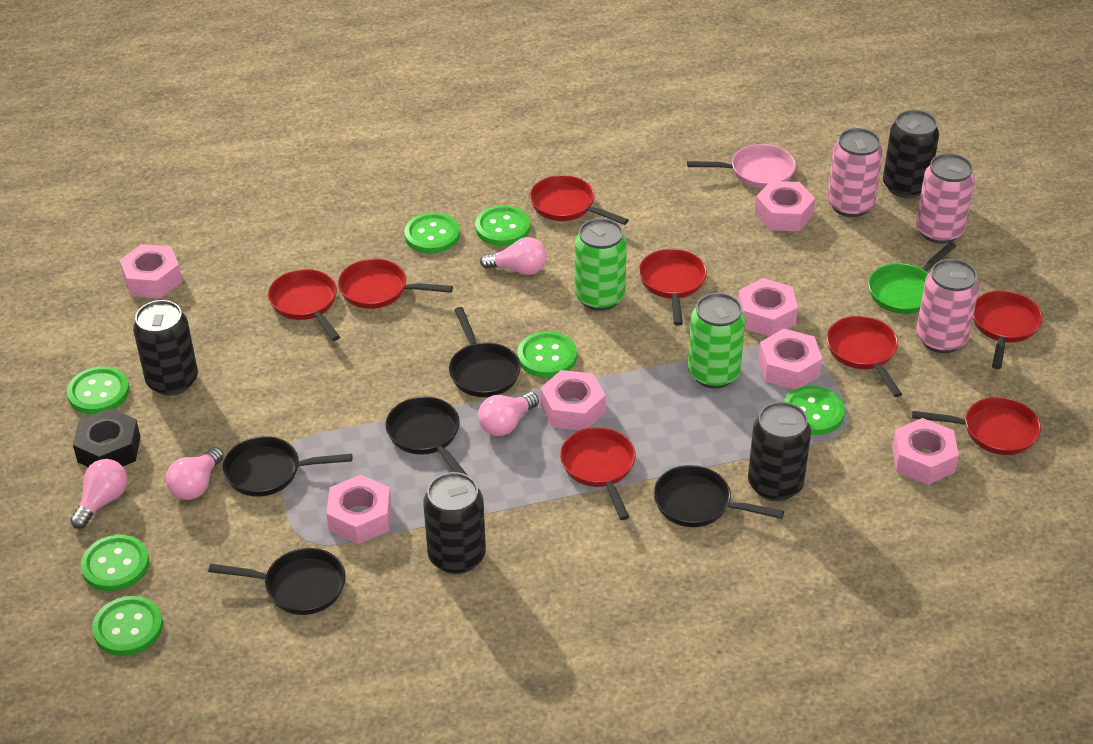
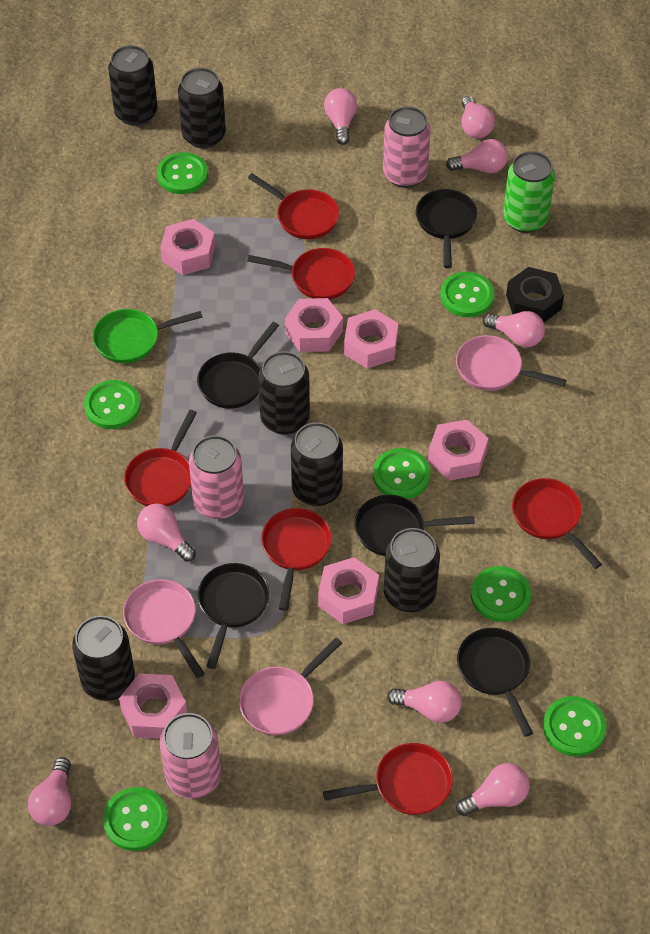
black can: [133,300,198,396] [423,472,486,574] [748,402,811,501] [883,110,939,198] = 4 -> [72,616,135,701] [108,45,158,126] [178,68,226,148] [258,351,310,435] [291,422,343,506] [384,528,440,612] = 6
green can: [575,218,627,311] [688,293,745,389] = 2 -> [503,151,555,233] = 1
pink light bulb: [70,459,127,529] [166,447,224,500] [478,392,539,436] [480,237,547,275] = 4 -> [28,757,71,826] [137,504,196,562] [324,88,357,145] [387,681,462,723] [446,139,508,173] [456,763,530,816] [461,96,495,138] [483,311,545,348] = 8
pink nut: [120,244,182,298] [326,475,391,544] [540,370,606,430] [738,278,798,337] [755,181,815,231] [758,329,822,390] [892,418,959,485] = 7 -> [119,673,187,739] [160,219,215,275] [285,298,343,352] [318,557,379,624] [344,309,398,369] [428,420,488,481] = 6
pink pan: [687,144,796,188] = 1 -> [123,579,205,678] [239,638,342,735] [456,335,567,391] = 3
red pan: [268,269,340,341] [338,259,453,309] [530,175,629,225] [560,427,636,520] [639,249,707,326] [827,316,902,397] [912,397,1041,455] [973,290,1043,369] = 8 -> [124,410,197,507] [247,248,355,300] [248,173,339,239] [261,508,332,611] [323,743,453,815] [512,478,602,569] = 6

